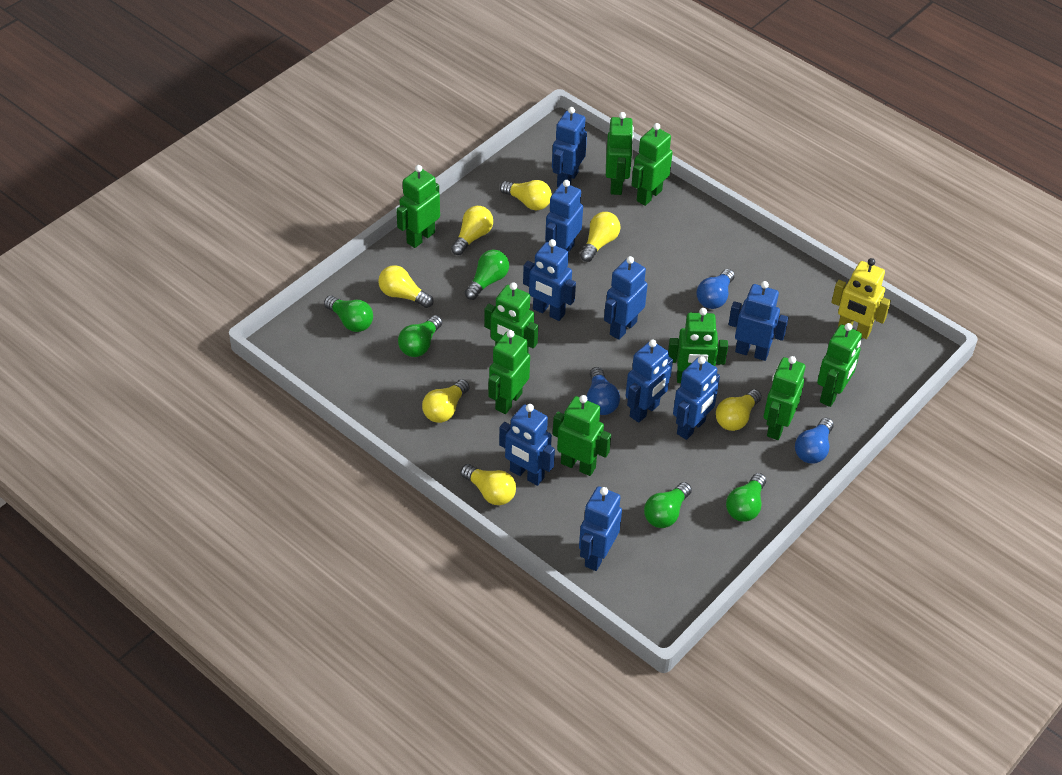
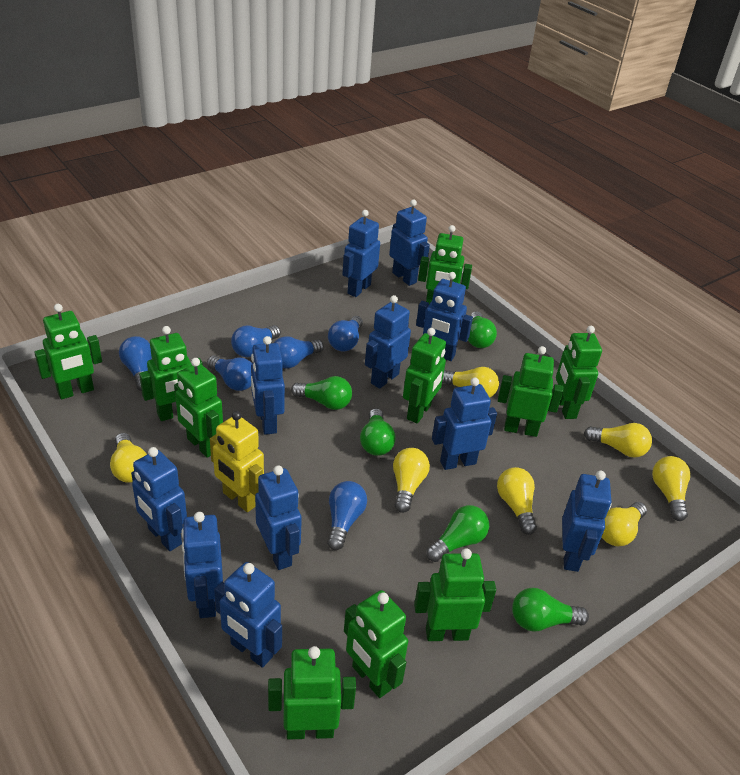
blue light bulb: [587,367,620,415] [696,269,735,309] [795,417,834,464] = 3 -> [119,336,152,391] [207,355,252,391] [231,325,281,357] [274,336,324,369] [327,481,367,550] [328,316,363,351] = 6
blue robot: [499,404,555,486] [523,239,576,321] [545,180,583,252] [552,107,587,187] [579,486,622,571] [604,256,648,340] [625,339,673,423] [673,356,720,440] [728,281,789,361] = 9 -> [131,447,187,551] [181,512,223,618] [214,562,282,668] [251,336,285,435] [255,466,302,570] [342,210,380,297] [365,295,411,389] [389,199,430,286] [416,272,473,361] [432,377,497,470] [562,471,611,572] = 11
green robot: [396,165,440,248] [484,282,538,353] [488,330,530,414] [553,395,611,476] [606,112,634,195] [632,123,673,206] [668,308,728,383] [764,356,805,440] [817,323,862,407] = 9 -> [34,304,102,400] [139,326,203,421] [174,358,223,458] [268,646,356,740] [344,590,408,698] [403,328,446,423] [414,548,496,641] [418,225,472,304] [498,346,563,437] [556,326,602,419] = 10

